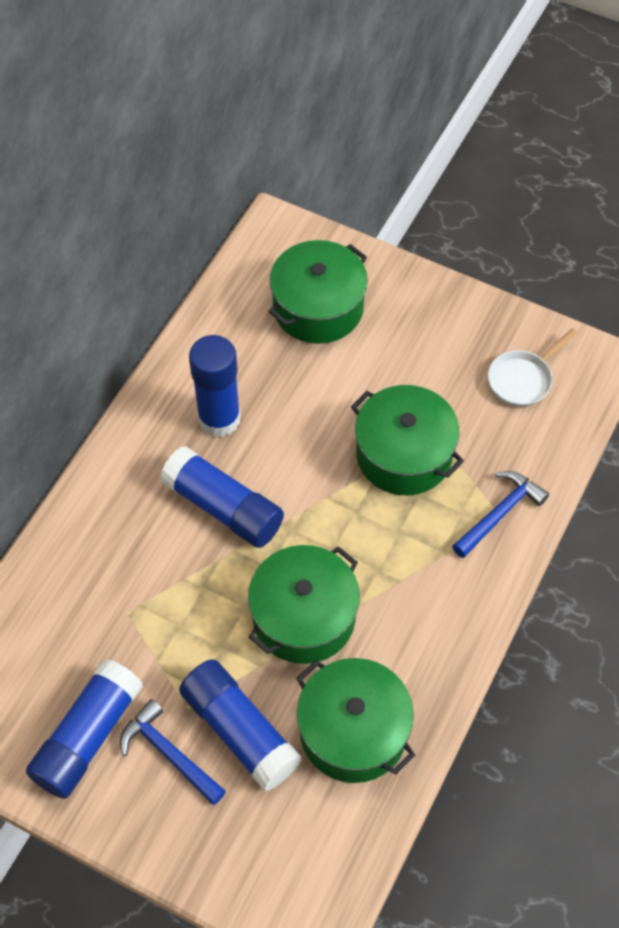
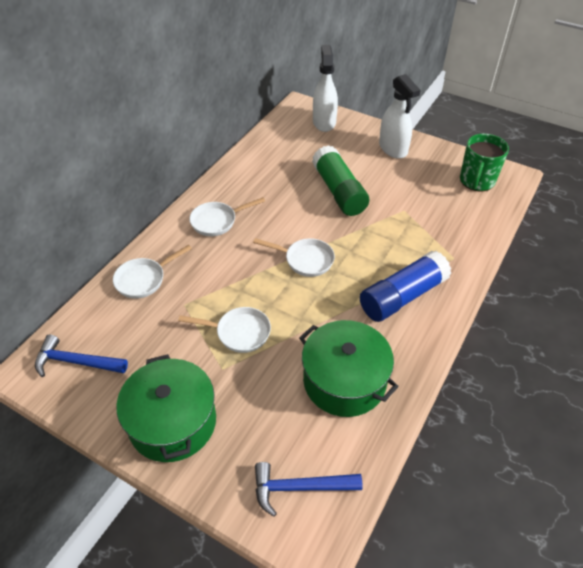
blue glue stick: [26,659,143,799] [160,446,284,548] [179,659,302,791] [189,335,241,437] = 4 -> [360,251,451,322] = 1
green glue stick: none = 0 -> [312,145,369,216] = 1
green mug: none = 0 -> [460,134,509,191] = 1
green pot: [248,545,360,664] [269,240,368,344] [296,658,415,783] [351,385,464,495] = 4 -> [117,354,216,462] [299,320,399,417] = 2
white pan: [488,328,578,407] = 1 -> [113,245,192,299] [178,307,271,353] [189,197,265,236] [253,238,335,277] = 4
white spray bottle: none = 0 -> [313,45,338,132] [379,74,421,159] = 2

